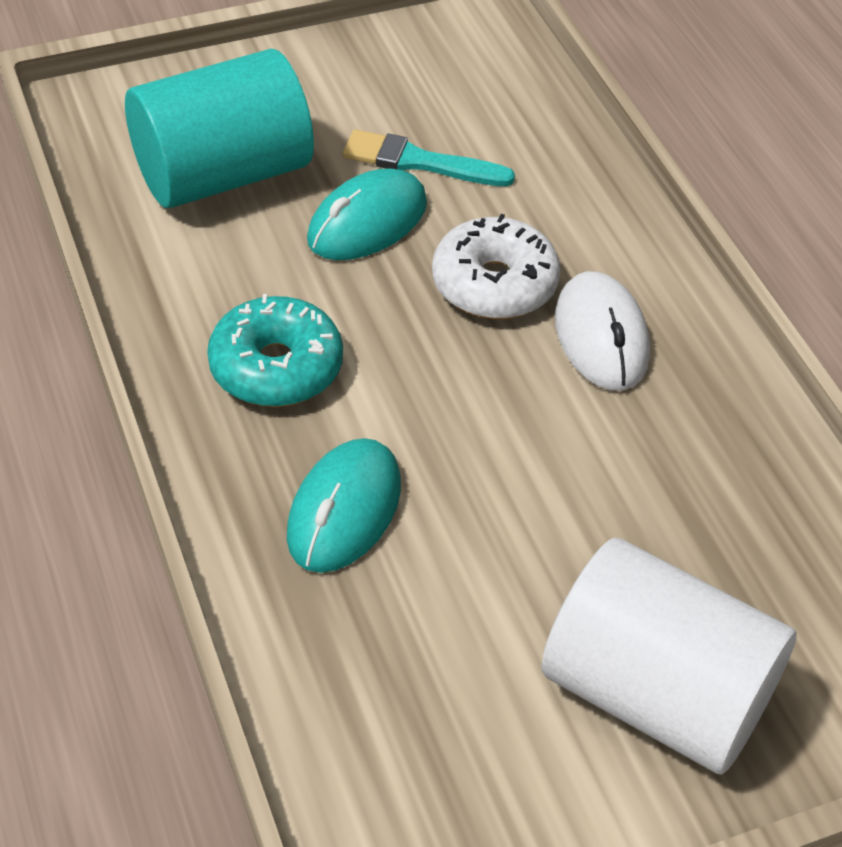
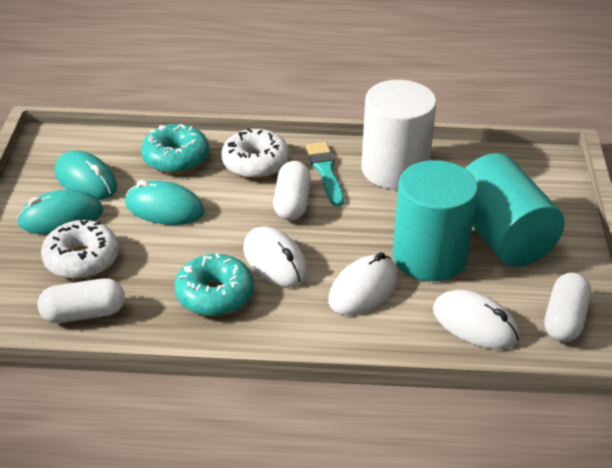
turquoise cylinder: [125,49,314,208] = 1 -> [393,160,478,282] [465,153,565,267] = 2
turquoise donut: [207,294,343,407] = 1 -> [141,124,209,174] [175,253,254,316] = 2
turquoise mouse: [287,438,401,573] [307,168,427,260] = 2 -> [17,190,103,234] [55,150,117,200] [125,180,205,225] = 3
white capsule: none = 0 -> [38,278,125,323] [273,161,311,221] [545,272,591,342] = 3
white donut: [432,214,561,319] = 1 -> [41,220,119,279] [221,128,289,179] = 2
white mouse: [555,271,650,391] = 1 -> [243,227,308,287] [328,252,398,316] [433,290,519,349] = 3

